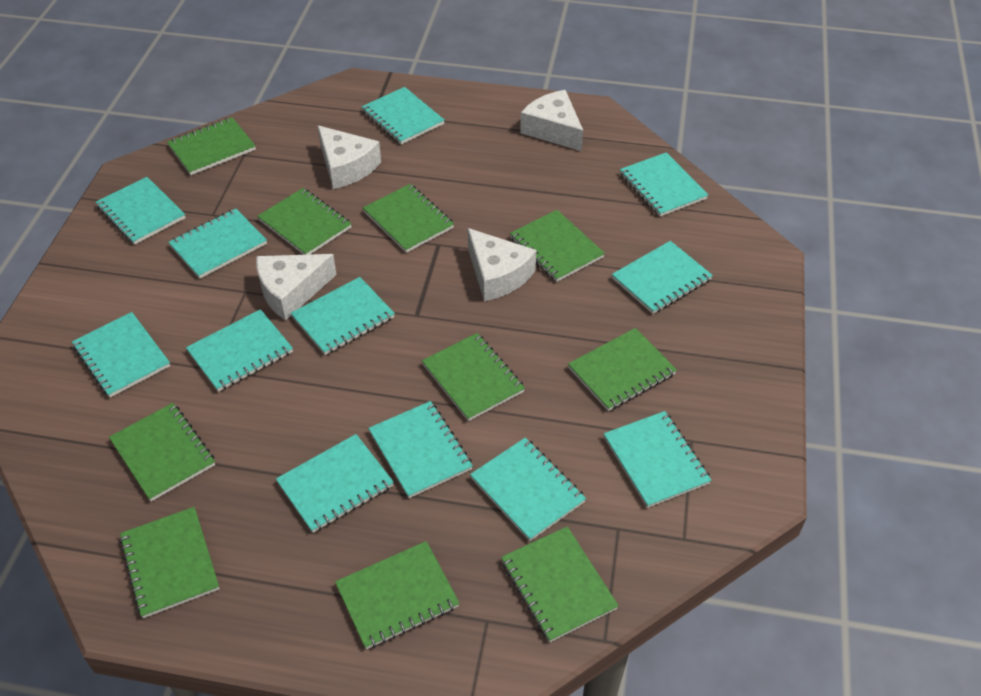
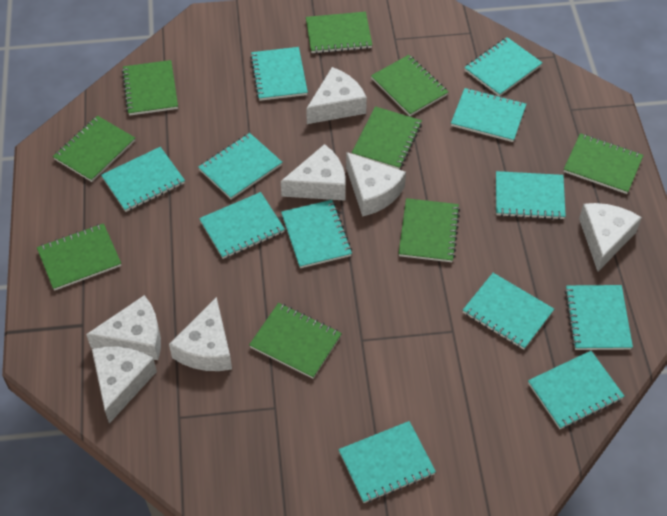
green notebook: [109,403,215,501] [119,507,219,618] [167,117,256,175] [257,188,352,255] [335,541,460,649] [363,184,454,253] [422,333,525,421] [501,526,619,642] [510,210,605,282] [568,328,677,411] = 10 -> [37,223,121,291] [53,116,135,182] [122,60,178,116] [249,303,342,379] [306,12,372,54] [352,106,422,170] [371,55,448,116] [399,198,460,262] [564,133,643,194] = 9
white cheese: [256,254,337,320] [317,125,381,189] [467,228,536,301] [520,90,583,151] = 4 -> [86,295,161,360] [92,347,157,424] [169,297,232,371] [281,144,346,201] [306,67,367,124] [346,152,406,217] [579,203,642,271] = 7

